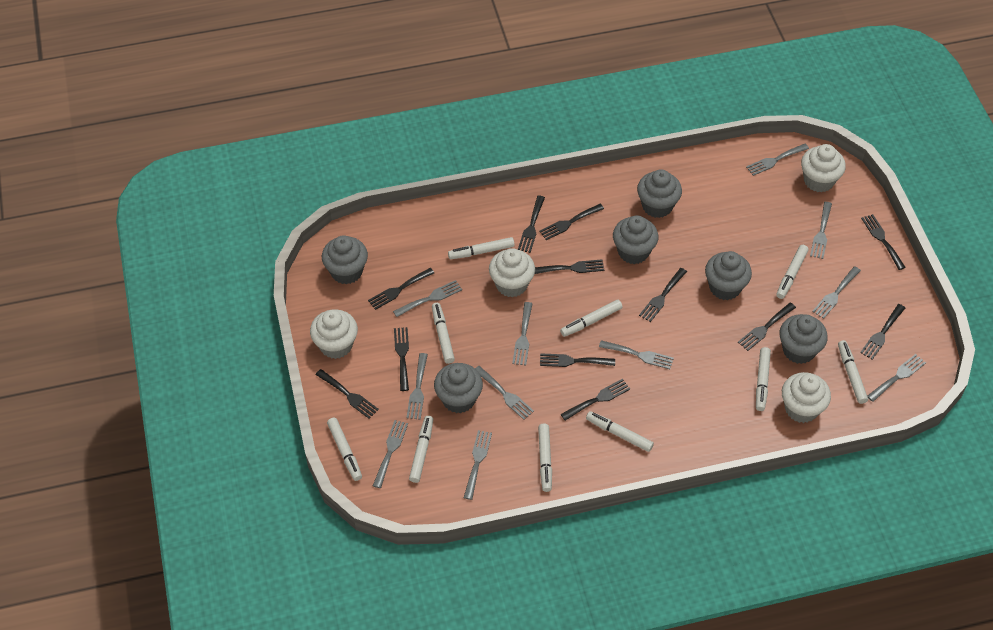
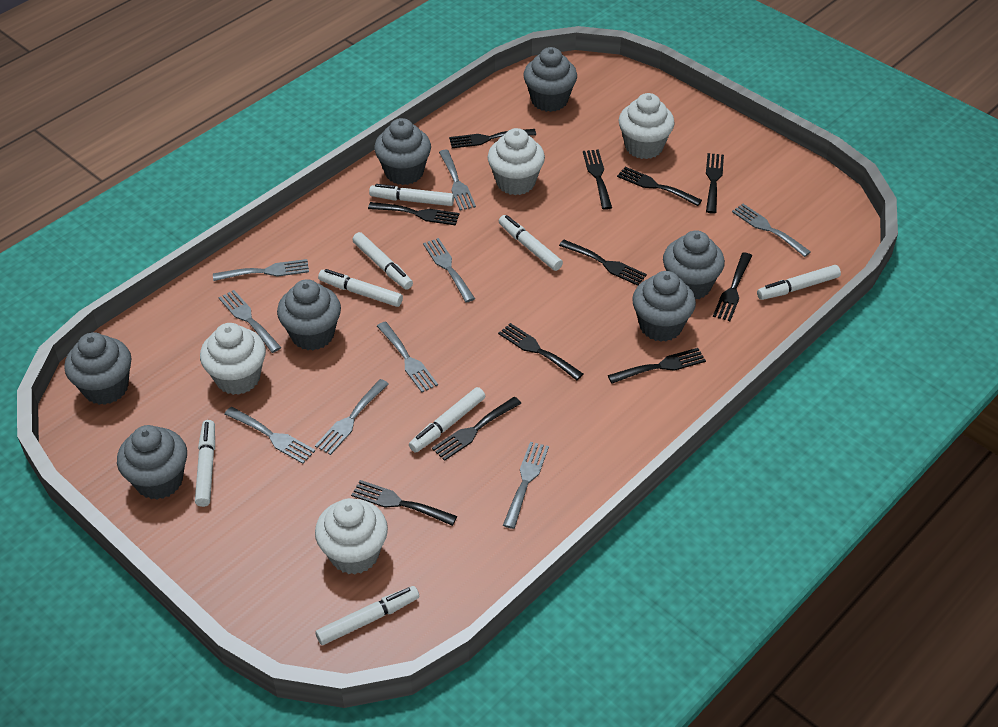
black fork: [315,369,379,419] [368,268,434,310] [394,327,409,391] [518,196,545,253] [535,259,604,274] [539,204,604,240] [540,353,615,367] [561,379,630,421] [639,268,687,322] [738,302,796,351] [860,304,905,360] [861,214,906,270] = 12 -> [351,480,457,526] [368,202,459,226] [432,397,522,461] [449,129,536,148] [498,323,583,380] [559,240,647,286] [583,149,612,210] [608,348,706,383] [617,167,702,206] [706,153,724,214] [713,252,752,321] = 11
grey cupcake: [322,235,368,284] [434,363,483,413] [613,215,658,264] [637,169,682,218] [705,251,752,300] [780,314,828,364] = 6 -> [64,332,132,405] [117,425,187,500] [277,279,341,350] [374,118,431,185] [523,47,577,112] [632,271,696,342] [663,230,725,300] = 7
grey fork: [373,420,408,488] [393,280,462,317] [406,353,428,420] [464,430,492,500] [475,366,534,420] [512,302,533,365] [599,340,674,369] [746,144,809,176] [810,202,832,259] [812,266,861,319] [867,354,926,402] = 11 -> [213,259,309,281] [218,290,281,353] [225,407,315,464] [315,379,389,455] [377,321,438,392] [423,238,475,302] [439,150,476,211] [503,442,549,529] [732,204,811,257] = 9
white marker: [327,418,362,481] [409,416,433,483] [432,303,455,364] [448,237,515,259] [538,424,552,492] [560,300,622,337] [586,411,654,452] [756,347,771,411] [776,245,809,299] [838,340,868,404] = 10 -> [195,420,215,507] [316,586,419,645] [318,269,403,307] [352,232,413,290] [369,184,454,206] [409,387,485,453] [499,215,563,271] [757,265,841,300] = 8

